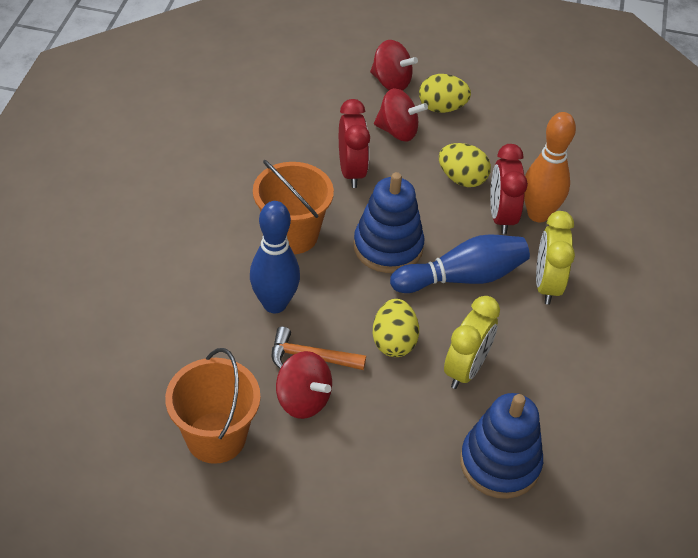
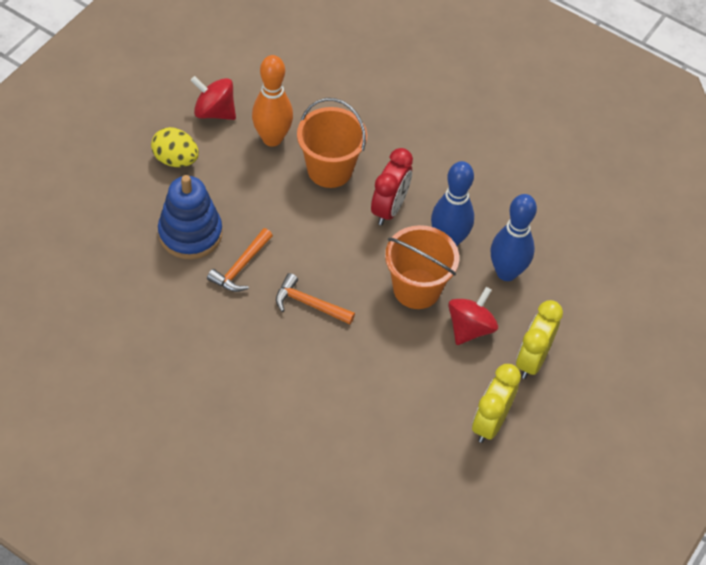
blue stacking toy: [354,172,424,273] [460,393,543,499] = 2 -> [158,175,222,260] = 1
orange hammer: [272,326,366,370] = 1 -> [207,228,273,292] [276,273,355,325] = 2
red clock: [339,99,370,188] [490,144,528,234] = 2 -> [371,148,413,225] = 1
red spinning top: [276,351,332,419] [370,40,418,91] [374,88,428,142] = 3 -> [191,76,236,120] [448,287,498,345] = 2
yellow egg: [373,299,419,357] [419,74,471,113] [439,143,491,187] = 3 -> [151,127,199,167] = 1

